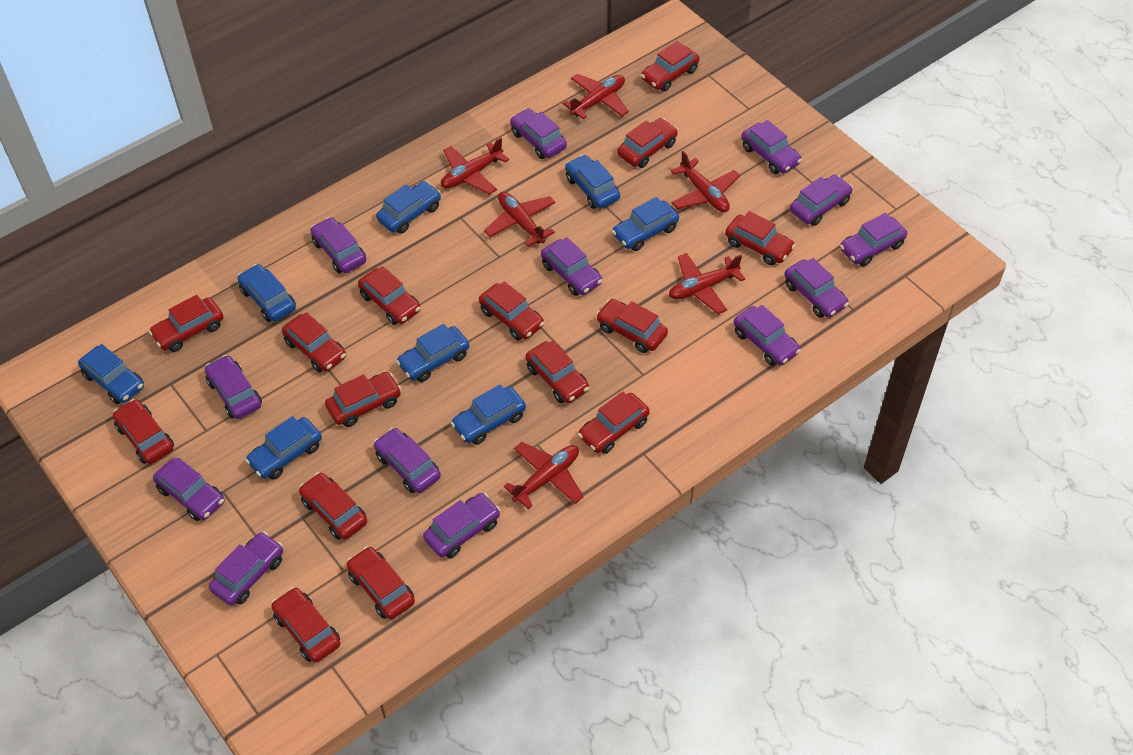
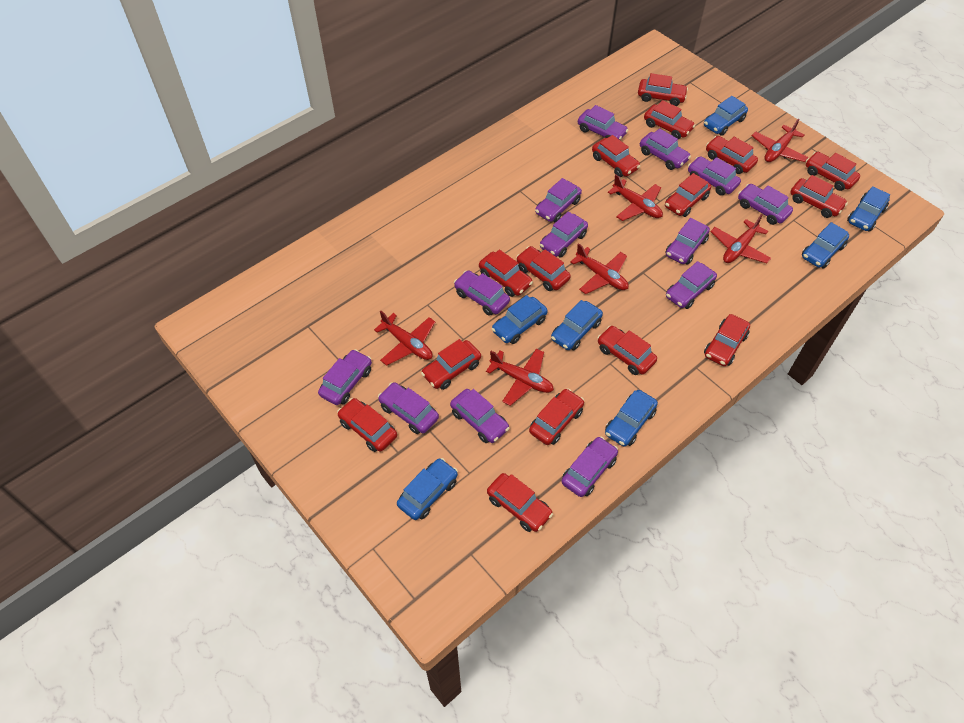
blue car: [78,344,144,404] [237,264,296,322] [245,416,322,480] [376,181,441,234] [396,324,469,382] [451,384,526,445] [565,155,620,209] [612,197,679,251] = 8 -> [397,458,458,520] [491,295,548,344] [551,300,603,350] [605,390,658,447] [704,96,748,136] [802,222,849,269] [847,186,890,232] = 7

